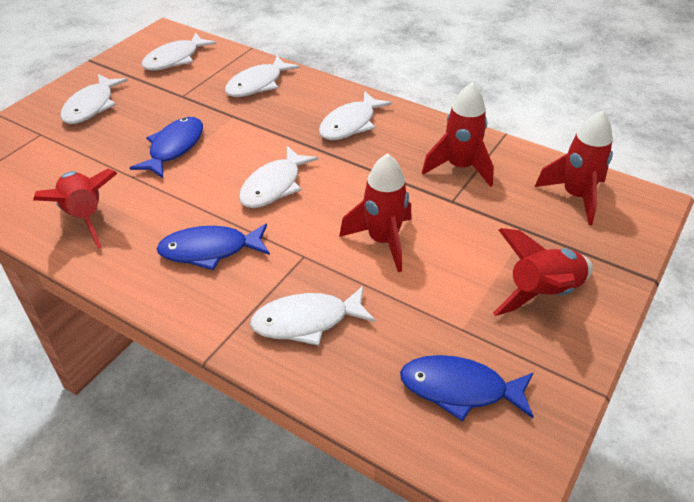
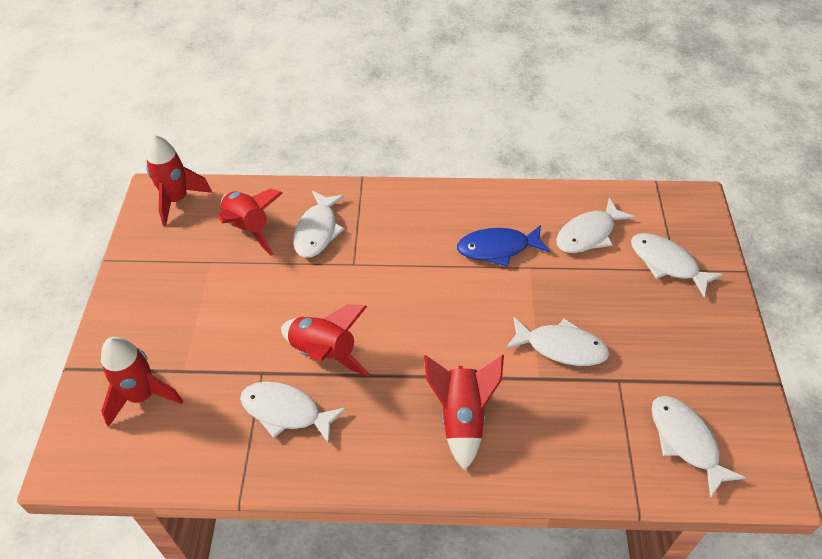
blue fish: [130,117,203,178] [156,223,270,270] [400,355,534,421] = 3 -> [457,225,550,267] = 1

